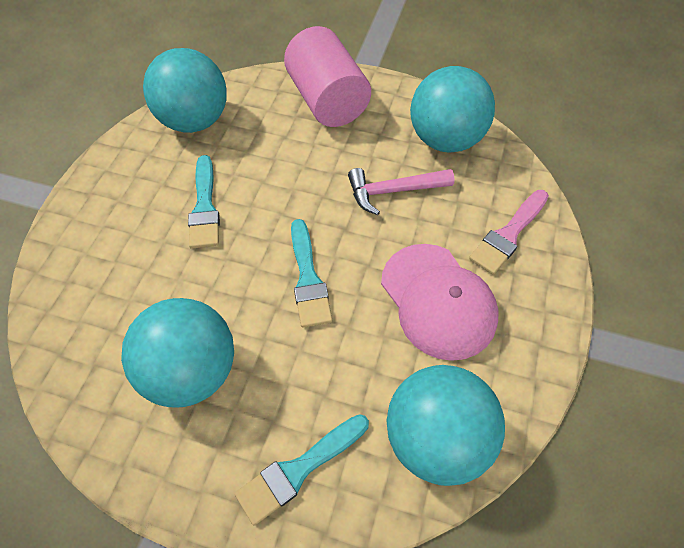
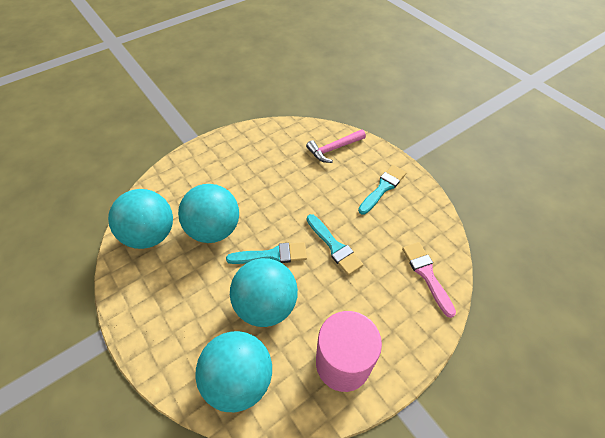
pink cap: [381,244,498,361] = 1 -> none = 0

